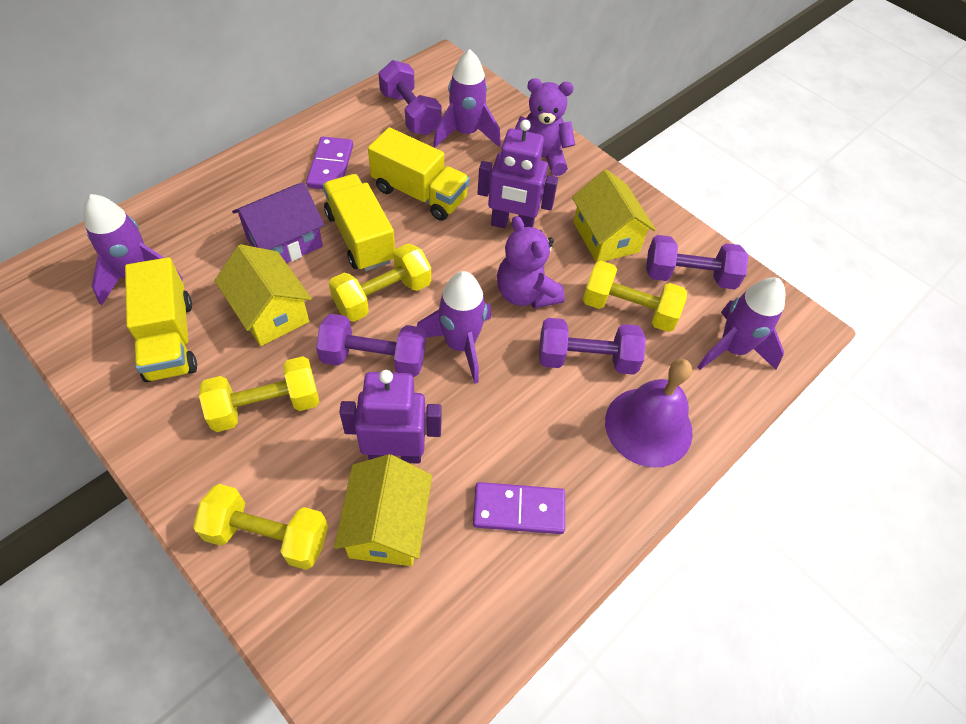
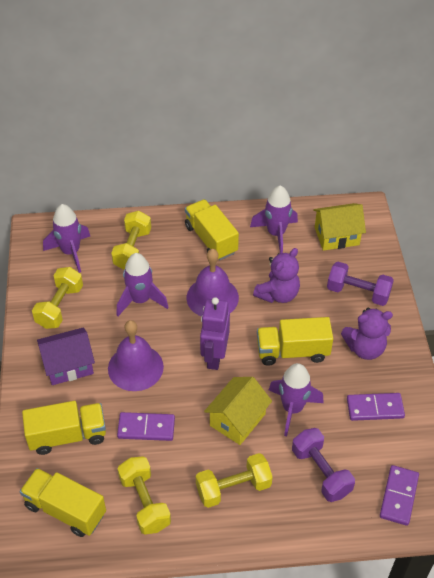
purple bell: [605,359,693,468] = 1 -> [108,320,164,391] [187,249,239,317] = 2
purple domino: [306,136,353,189] [473,482,565,534] = 2 -> [117,412,175,441] [347,393,405,421] [380,465,419,526] = 3
purple dumbbell: [316,314,426,377] [378,60,441,135] [539,318,646,375] [646,235,749,289] = 4 -> [292,428,355,502] [327,262,394,306] = 2
purple robot: [339,370,442,464] [478,120,558,228] = 2 -> [200,297,230,370] = 1
yellow house: [214,244,312,346] [334,454,432,566] [572,169,656,262] = 3 -> [204,377,272,445] [313,203,366,251] = 2
yellow truck: [125,257,197,382] [323,174,395,271] [368,127,470,221] = 3 -> [20,468,106,537] [22,401,106,455] [185,199,239,260] [257,317,333,366] = 4

